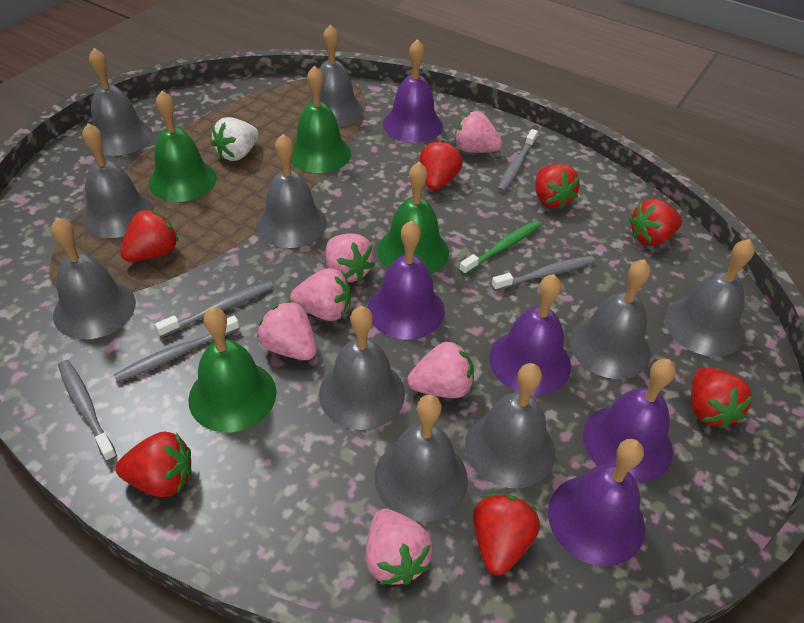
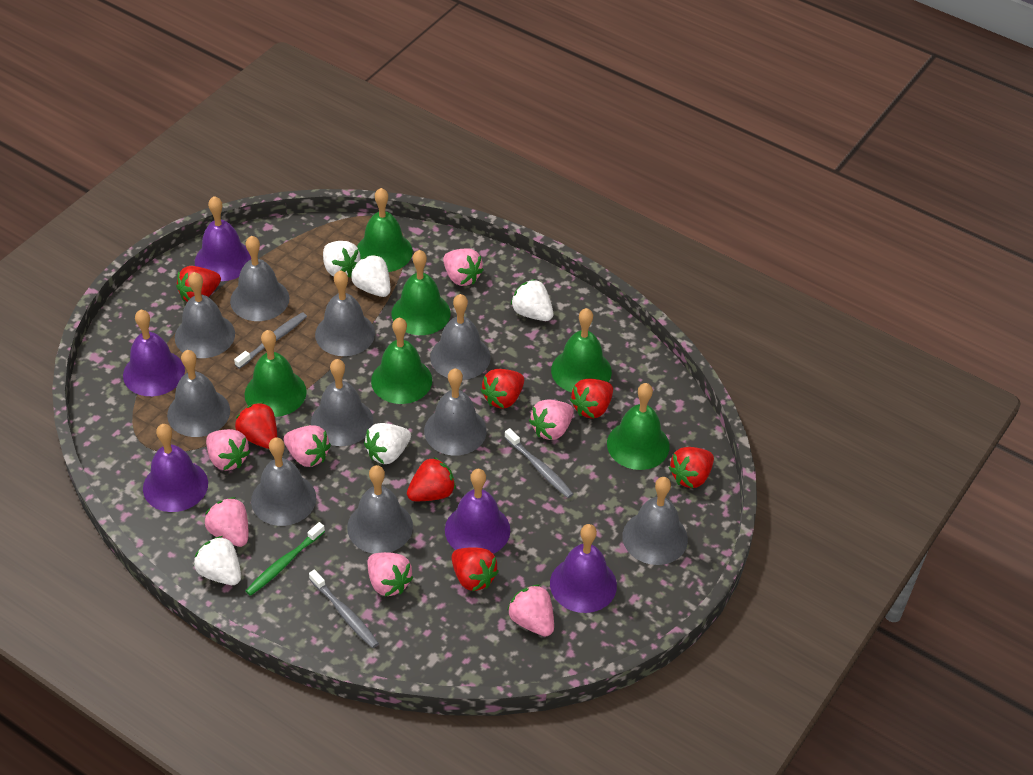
green bell: [148,91,217,202] [188,307,277,432] [291,65,351,173] [377,162,449,274] = 4 -> [245,330,307,417] [357,188,413,272] [371,317,432,404] [392,250,451,335] [551,308,612,393] [607,383,670,470] = 6
grey toothbrush: [58,360,117,462] [114,316,239,383] [155,281,274,337] [491,256,595,291] [497,129,538,192] = 5 -> [234,312,307,369] [309,570,379,648] [504,428,573,498] = 3
pink strawberry: [257,300,317,360] [290,268,351,321] [326,233,375,282] [365,509,433,585] [407,342,474,398] [454,111,502,153] = 6 -> [205,497,248,547] [206,429,250,471] [284,425,331,467] [367,552,414,596] [443,248,484,286] [507,585,554,636] [529,400,574,440] = 7
white strawberry: [211,117,259,161] = 1 -> [194,536,241,585] [323,241,360,278] [351,255,390,297] [364,423,411,464] [511,279,553,321] = 5

